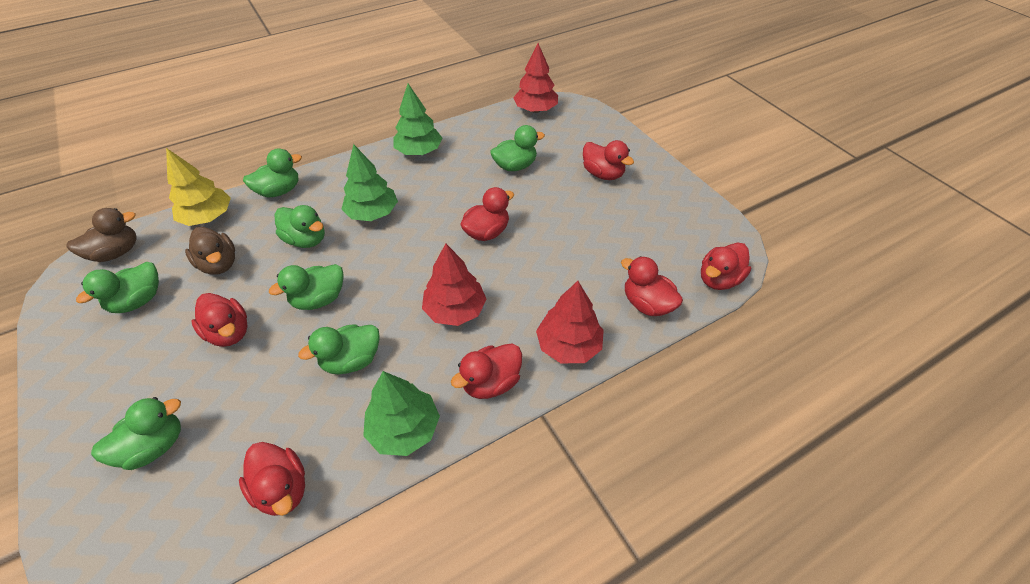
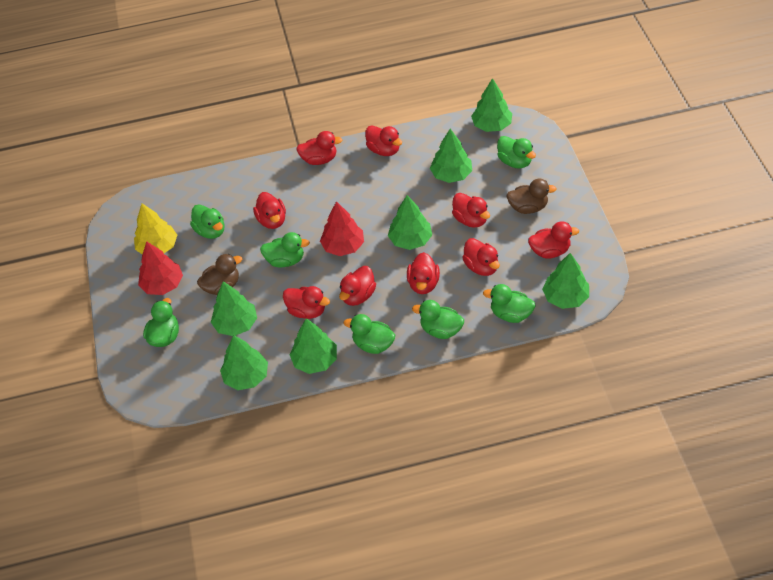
green tree: [342,144,398,221] [363,371,440,456] [393,84,442,155] = 3 -> [211,281,257,336] [220,335,268,390] [290,318,337,374] [388,195,432,250] [430,129,472,183] [471,78,512,132] [542,253,589,309] = 7
red duck: [191,293,248,347] [239,442,305,516] [451,343,522,399] [460,187,514,241] [583,140,634,180] [621,256,683,316] [701,243,751,290] = 7 -> [253,192,286,229] [283,286,330,319] [296,131,342,165] [339,266,376,306] [365,125,402,156] [407,252,440,294] [452,193,490,228] [462,238,500,276] [528,221,579,259] = 9
red tree: [422,244,487,326] [513,43,558,113] [536,281,604,363] = 3 -> [138,241,183,295] [320,201,364,256] = 2

